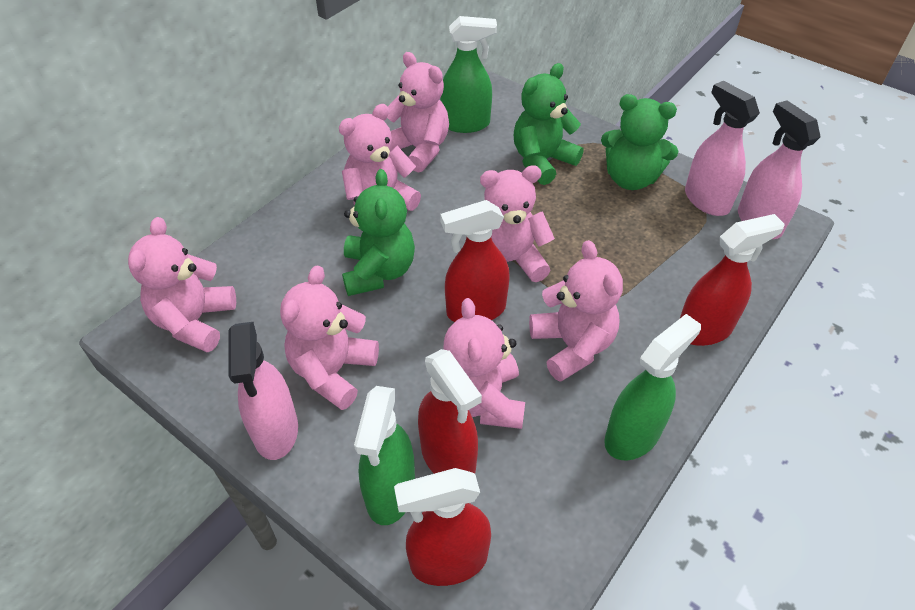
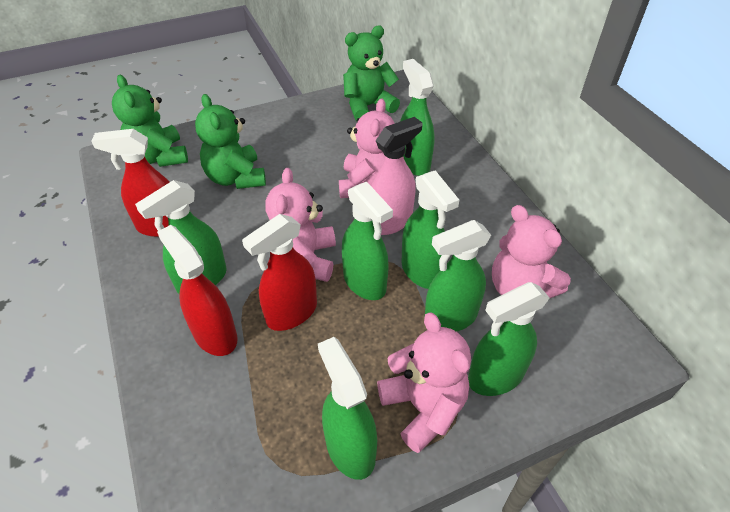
green spray bottle: [354,386,415,525] [440,16,497,133] [604,314,701,461] = 3 -> [135,180,227,294] [318,337,377,480] [342,182,393,300] [400,59,435,176] [401,170,459,289] [424,220,491,332] [468,282,550,396] = 7
pink spray bottle: [229,322,298,460] [685,81,760,216] [738,100,820,239] = 3 -> [371,117,423,235] = 1
pink teddy bear: [128,217,236,352] [280,265,379,410] [339,104,421,211] [387,52,449,173] [443,298,525,429] [480,166,555,282] [529,240,623,382] = 7 -> [265,168,336,282] [339,98,395,198] [377,312,471,453] [492,205,571,299] = 4
red spray bottle: [394,468,491,586] [418,349,482,474] [440,200,510,322] [680,214,785,346] = 4 -> [91,129,170,237] [157,225,237,356] [242,214,317,331] = 3

